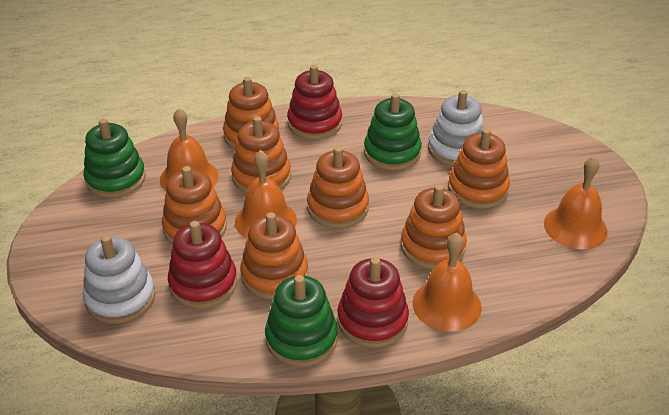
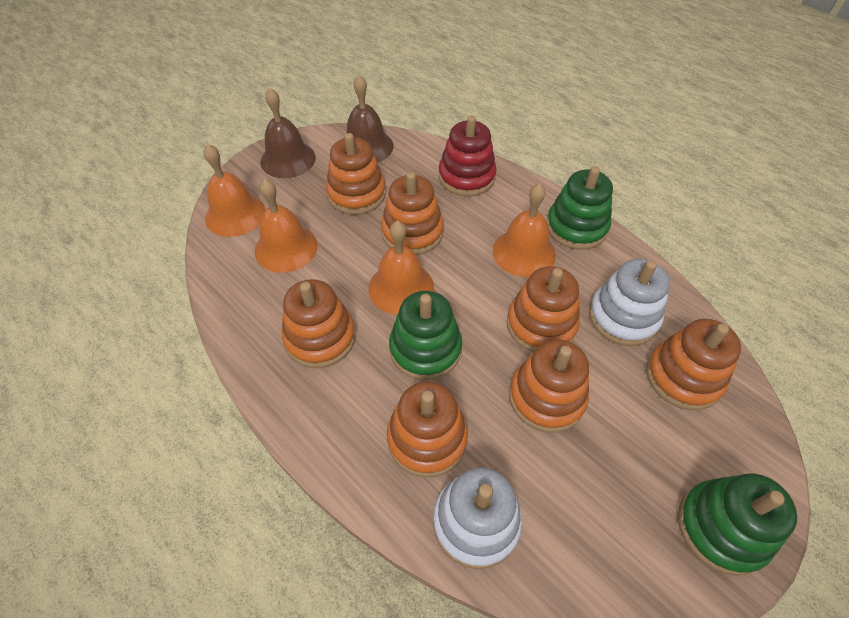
brown bell: none = 0 -> [260,88,316,178] [347,75,393,163] = 2
red stacking toy: [168,221,237,309] [287,65,342,139] [337,257,409,348] = 3 -> [439,116,497,196] = 1

